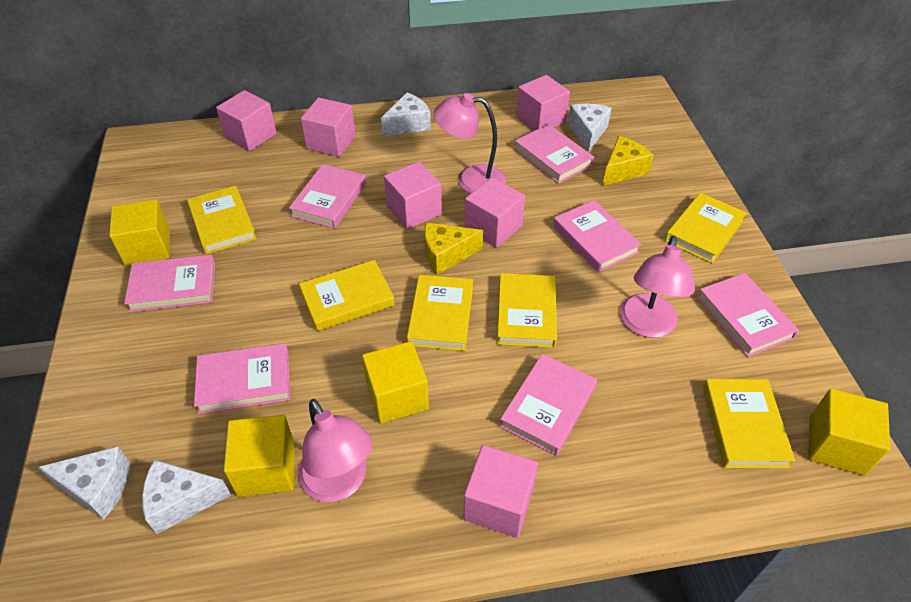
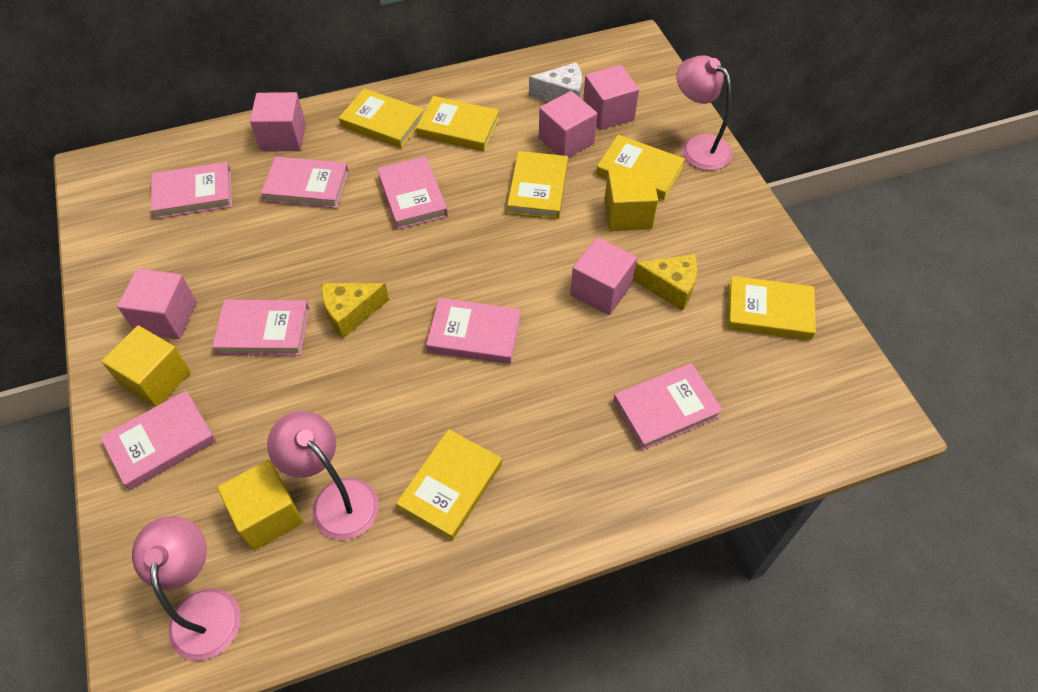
pink cube: [216,90,277,151] [301,98,356,157] [384,161,442,229] [464,445,538,538] [465,177,525,248] [516,75,570,131] = 6 -> [117,269,197,339] [250,92,306,152] [539,91,597,158] [570,237,637,315] [583,65,639,130] = 5
white cheese: [38,446,130,520] [142,460,231,534] [381,92,431,136] [568,104,612,152] = 4 -> [529,62,582,102] = 1
yellow cube: [109,199,170,266] [224,415,295,497] [362,341,429,424] [808,389,890,476] = 4 -> [101,325,191,407] [217,460,303,551] [604,168,658,231] = 3

